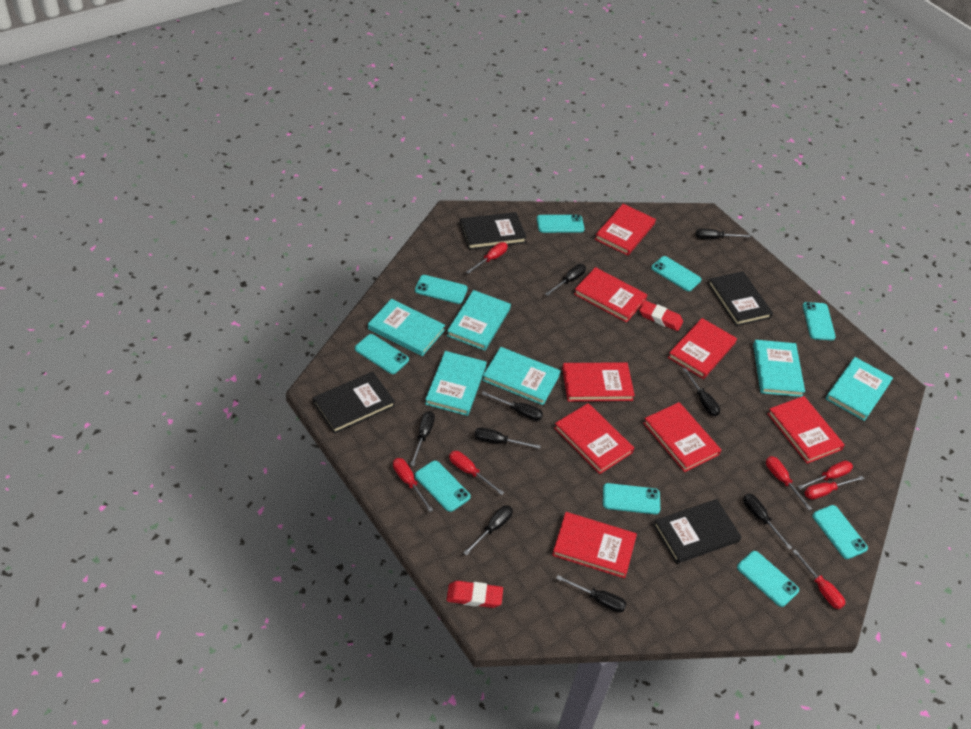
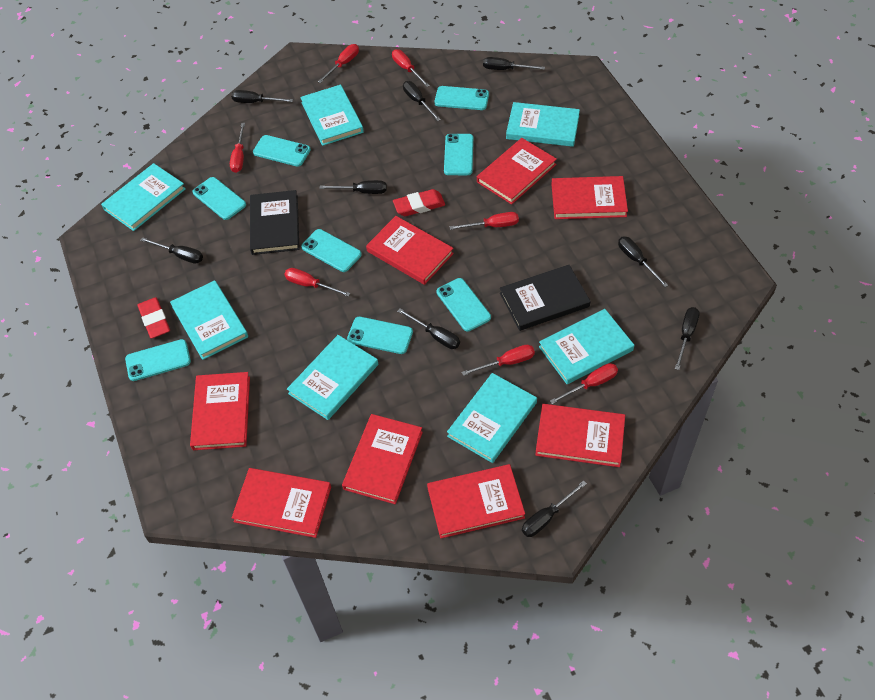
black book: [313,372,395,434] [460,212,527,250] [653,499,741,564] [708,271,773,326] = 4 -> [250,190,300,255] [500,265,591,331] = 2
turquoise book: [368,299,445,356] [425,351,487,416] [447,290,511,351] [482,347,560,405] [753,340,805,397] [826,357,893,421] = 6 -> [101,163,186,231] [170,280,248,360] [287,335,378,420] [300,85,364,146] [447,373,537,463] [506,102,580,147] [539,309,634,384] = 7
turquoise phone: [355,334,409,374] [415,275,468,304] [415,461,471,512] [537,215,585,233] [603,483,660,514] [651,256,701,291] [737,551,799,607] [803,302,836,340] [812,505,868,559] = 9 -> [125,339,191,381] [192,177,246,220] [253,135,311,167] [301,229,362,272] [347,317,413,354] [435,86,489,110] [437,278,491,331] [444,134,473,175] = 8

